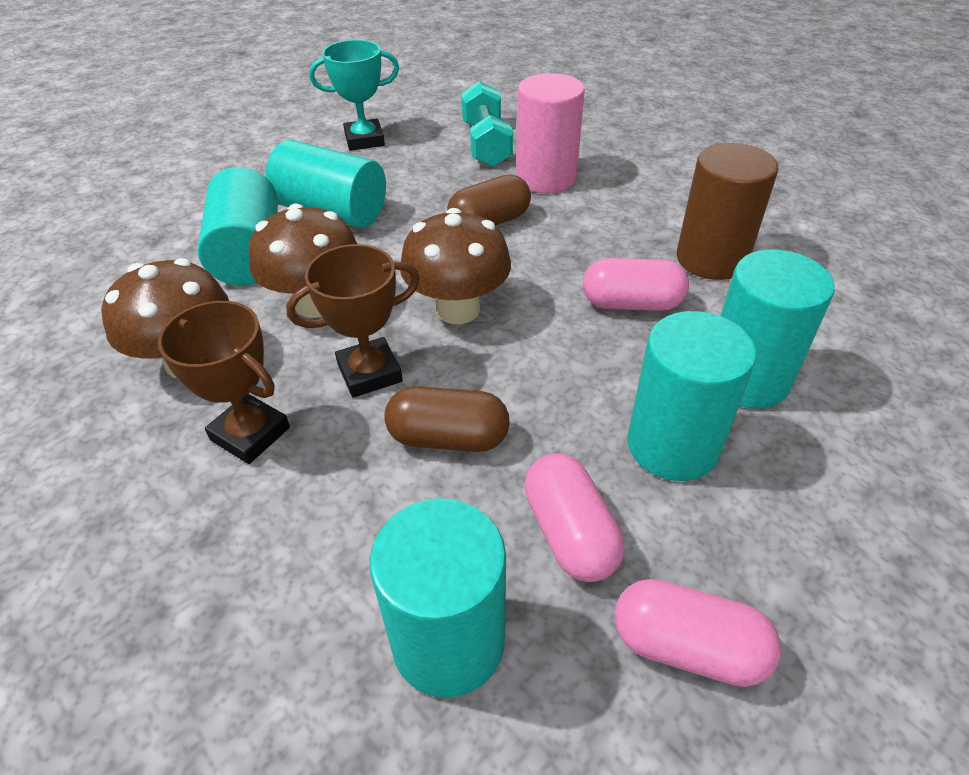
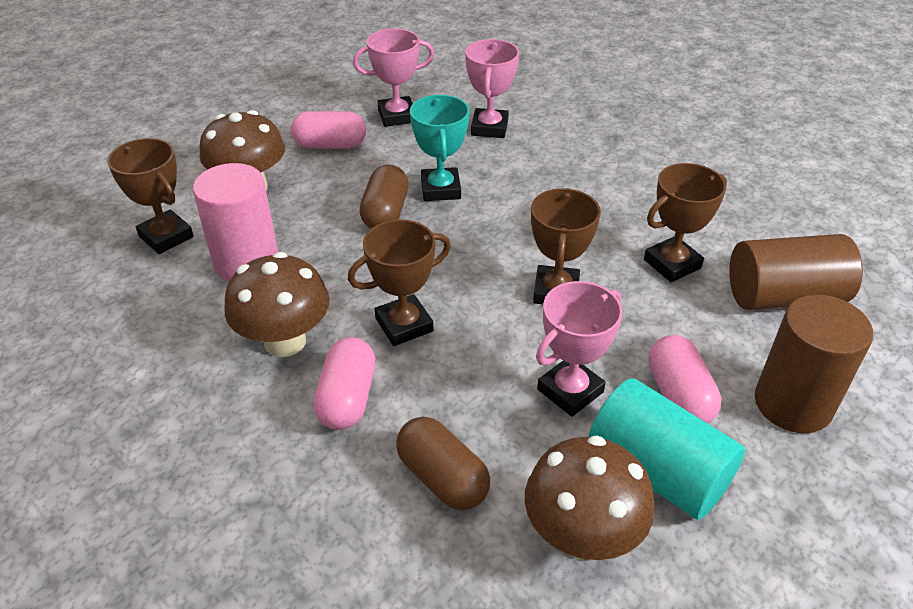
brown cylinder: [676,143,778,280] = 1 -> [729,234,863,310] [755,295,873,433] = 2
brown trophy: [158,301,290,464] [286,244,420,398] = 2 -> [107,138,194,254] [348,220,451,346] [531,188,601,304] [644,163,727,282] = 4
pink trophy: none = 0 -> [353,28,434,127] [465,39,519,138] [536,281,623,417] = 3
turquoise cylinder: [198,167,278,285] [265,140,386,228] [370,498,506,698] [627,311,756,481] [720,249,835,408] = 5 -> [589,378,745,520] = 1
turquoise dumbbell: [461,81,513,167] = 1 -> none = 0

